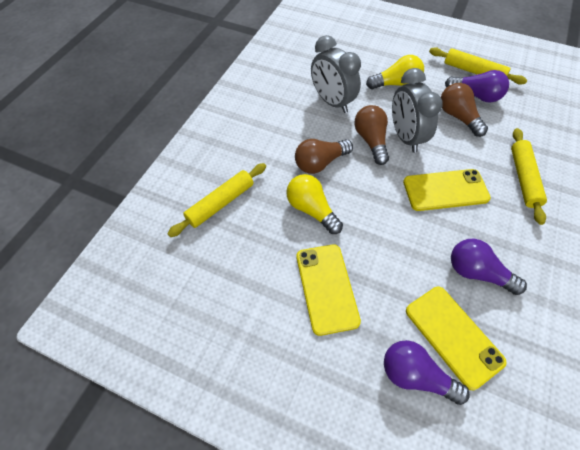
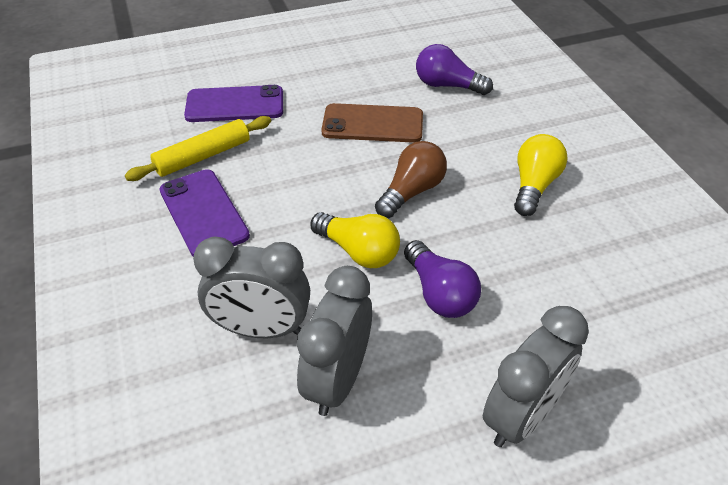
brown light bulb: [295,139,353,174] [354,105,389,165] [441,83,488,137] = 3 -> [375,141,447,218] = 1
brown phone: none = 0 -> [321,103,423,143] = 1
grey clock: [311,35,361,113] [392,68,443,153] = 2 -> [193,237,310,338] [297,266,372,416] [483,306,589,447] = 3
purple light bulb: [384,340,470,405] [445,70,509,102] [451,239,527,295] = 3 -> [404,240,481,318] [416,44,493,95] = 2
purple phone: none = 0 -> [159,169,250,257] [184,85,283,122] = 2
yellow phone: [297,245,361,336] [403,169,491,211] [406,286,507,390] = 3 -> none = 0
yellow rolling pin: [167,163,266,237] [429,47,527,85] [511,128,547,225] = 3 -> [125,116,271,181] = 1

